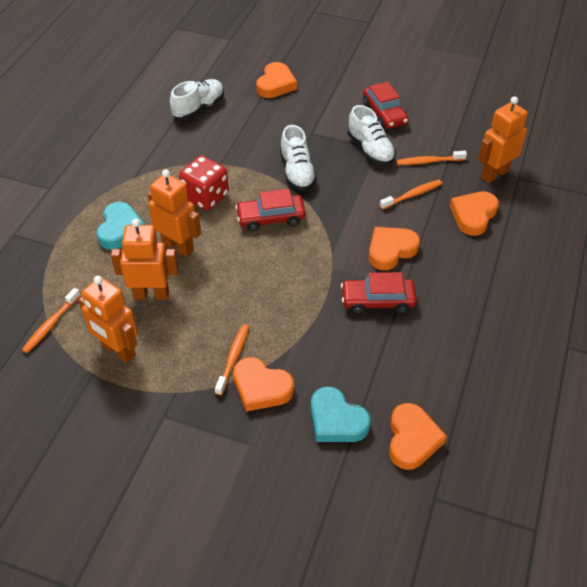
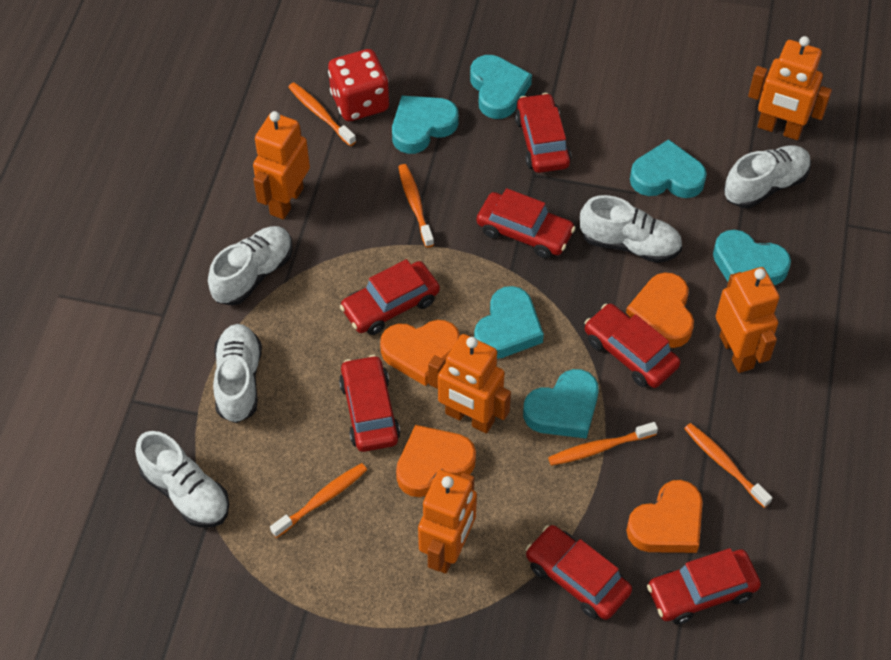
orange heart: [233,357,294,412] [256,62,297,98] [369,227,420,270] [389,403,447,470] [450,192,499,236] = 5 -> [380,320,460,386] [396,425,476,497] [626,272,694,348] [626,480,703,553] = 4
orange robot: [78,276,138,363] [111,219,179,300] [148,169,201,257] [478,96,528,183] = 4 -> [253,111,310,219] [418,470,477,573] [428,334,511,433] [716,267,780,373] [748,36,832,140] = 5
orange toothbrush: [22,288,81,353] [215,324,249,395] [379,180,442,210] [396,151,467,165] = 4 -> [270,463,367,538] [288,83,356,146] [398,164,434,248] [548,422,658,466] [684,423,773,508] = 5
red car: [235,189,306,231] [341,272,417,314] [363,82,409,129] = 3 -> [339,355,400,452] [340,259,440,335] [476,188,576,258] [515,93,571,173] [526,525,632,620] [585,303,680,388] [647,548,761,624] = 7
turquoise heart: [97,202,145,250] [311,386,371,442] = 2 -> [392,96,459,154] [470,55,532,119] [474,286,544,359] [523,369,599,439] [630,139,707,198] [713,230,791,285] = 6
white shoe: [170,79,224,120] [280,125,317,191] [348,105,396,165] = 3 -> [135,431,229,528] [208,226,293,306] [213,324,262,423] [580,195,682,263] [724,145,811,208] = 5

